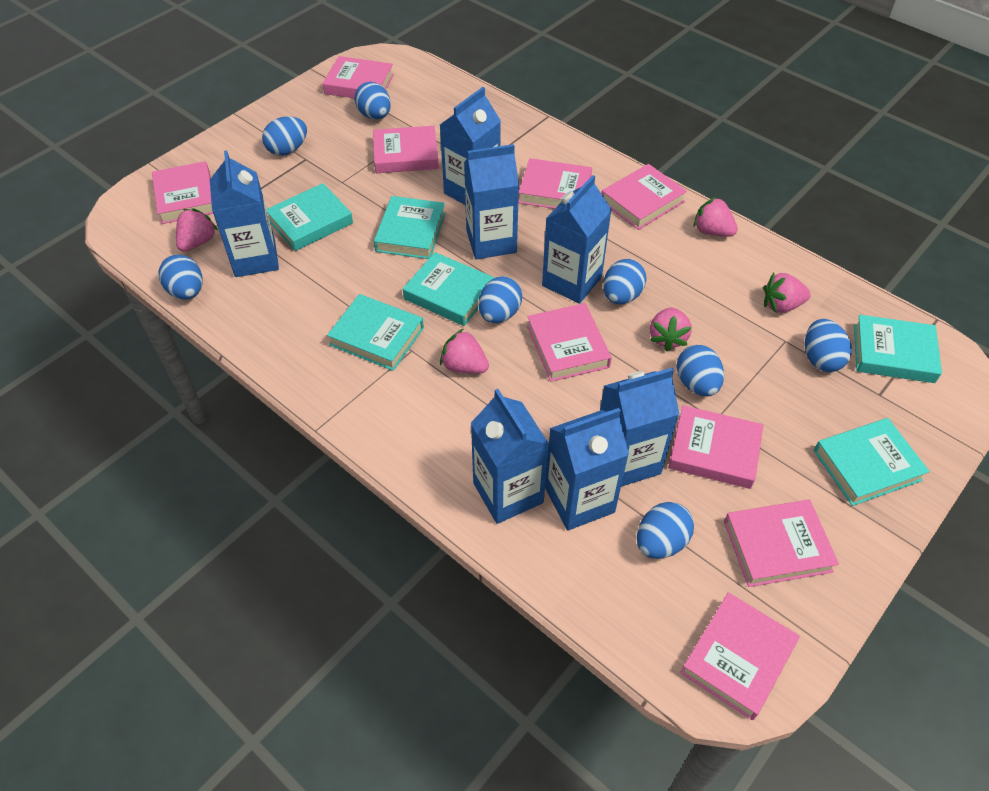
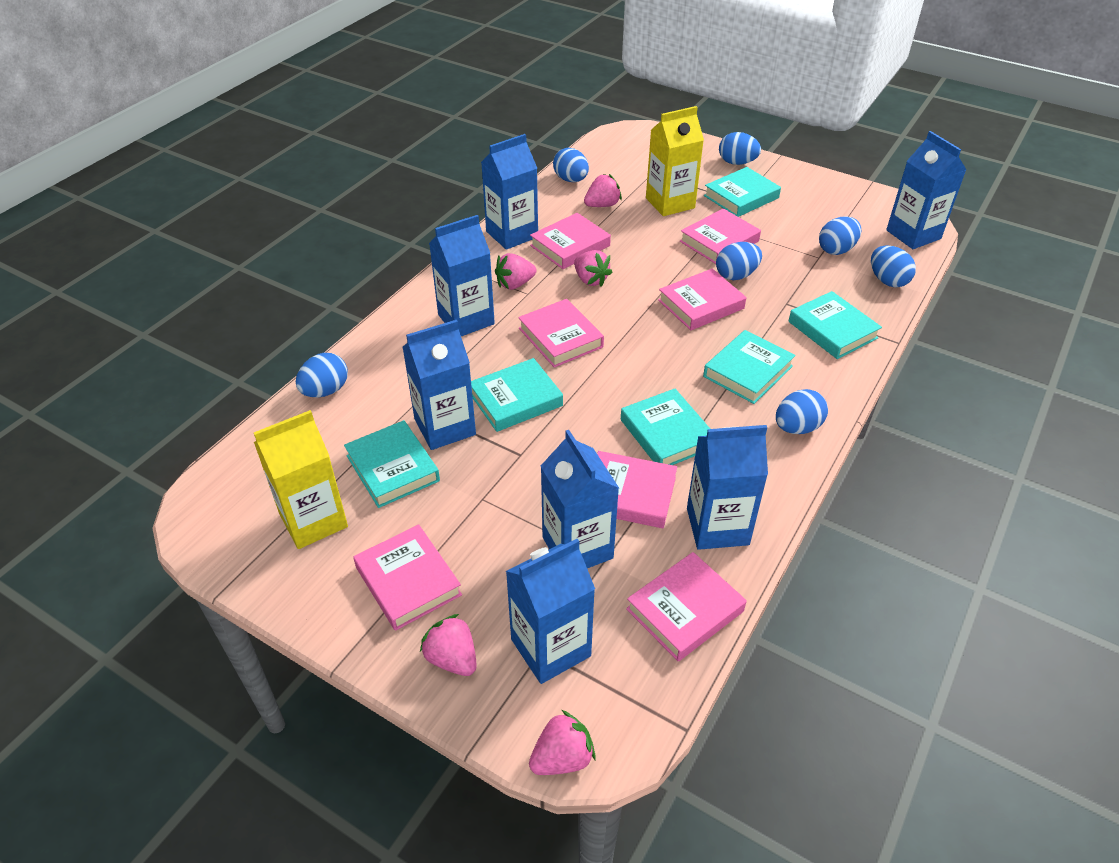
blue egg: [158,255,203,300] [262,116,307,156] [354,82,391,120] [479,276,522,323] [603,259,647,304] [637,502,694,559] [676,345,724,396] [805,319,852,372] = 8 -> [296,353,348,398] [553,148,589,182] [716,242,762,280] [719,132,761,165] [776,389,828,434] [819,216,861,255] [871,245,916,287] = 7
pink book: [152,161,213,224] [322,56,394,99] [373,126,439,173] [518,158,592,209] [527,303,612,382] [602,164,687,230] [668,405,763,489] [680,592,799,720] [724,500,839,587] = 9 -> [353,524,462,631] [518,299,604,368] [530,213,611,269] [597,451,677,528] [626,552,747,661] [658,269,746,330] [680,208,761,264] = 7
yellow carton: none = 0 -> [254,410,348,549] [646,106,704,216] = 2

